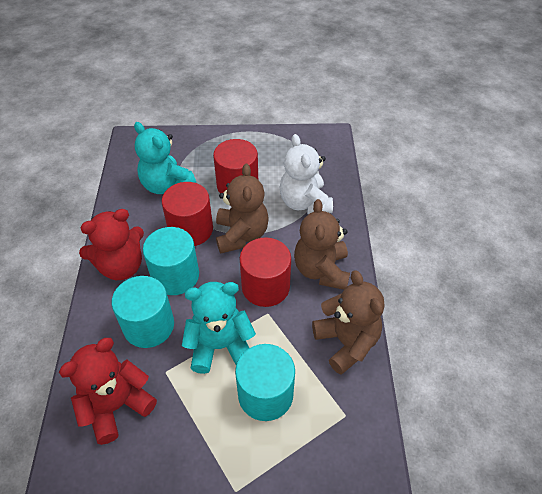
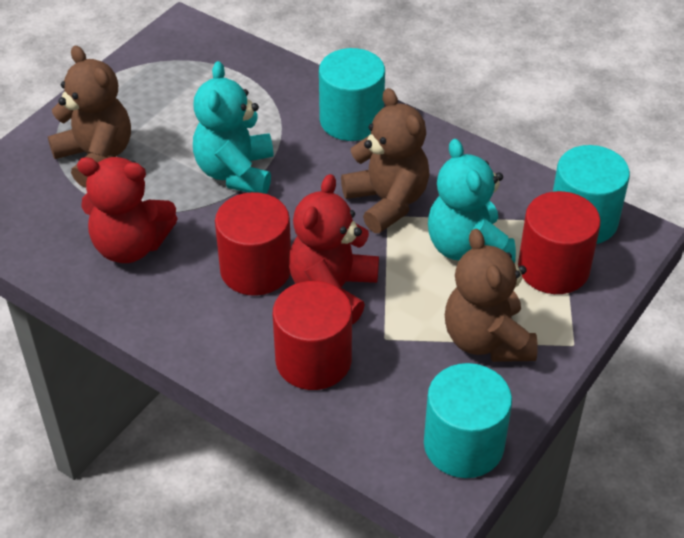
white teddy bear: [280,134,333,214] = 1 -> none = 0

